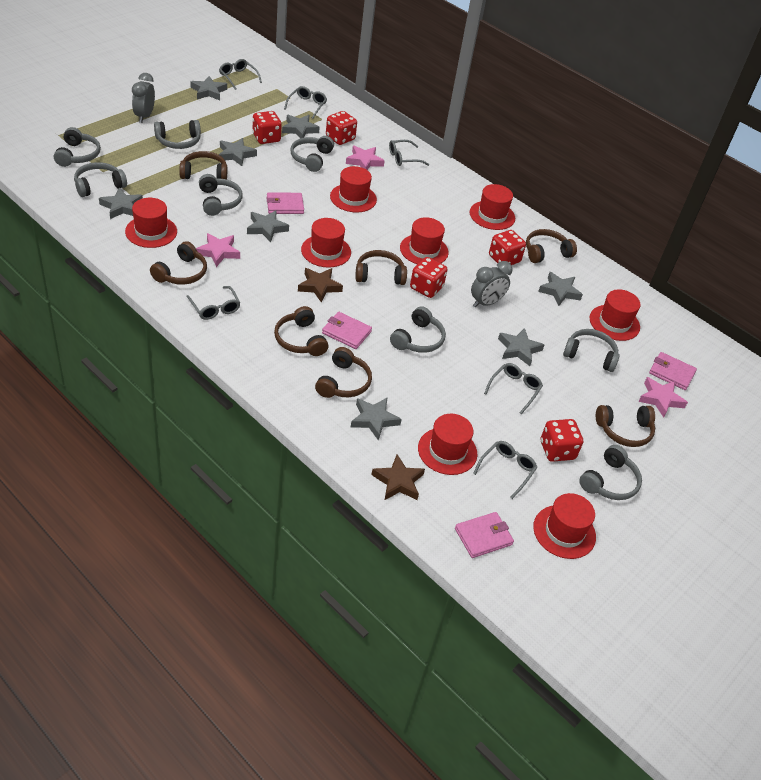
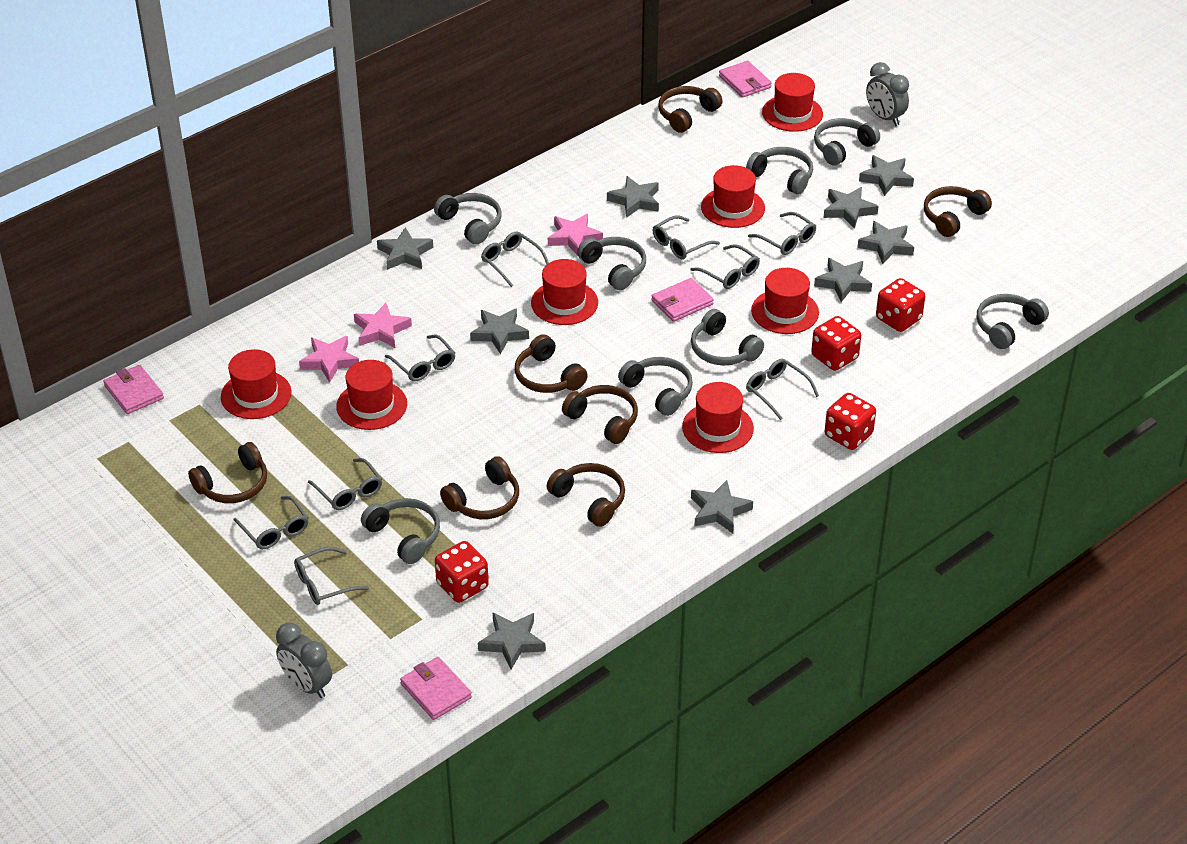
brown star: [298,268,343,302] [371,455,425,500] = 2 -> none = 0
grey glasses: [186,286,240,320] [219,59,262,90] [284,86,327,119] [389,140,429,166] [473,441,537,499] [484,363,543,414] = 6 -> [234,496,308,549] [294,547,369,605] [308,458,382,510] [385,335,455,381] [481,232,549,287] [653,215,720,259] [690,244,760,289] [746,359,819,420] [748,212,816,255] = 9
grey star: [99,188,143,219] [190,76,227,100] [219,138,257,166] [247,210,289,242] [282,115,320,138] [351,398,402,440] [498,328,544,366] [538,272,583,306] = 8 -> [377,227,433,270] [470,308,529,354] [478,613,546,669] [607,176,659,218] [691,480,753,533] [814,258,872,302] [824,187,879,228] [857,221,914,264] [859,155,914,196] = 9
red dice: [252,111,282,144] [326,111,357,145] [410,257,447,298] [489,230,526,265] [541,419,583,462] = 5 -> [435,541,489,603] [811,316,861,371] [825,393,876,450] [876,278,925,332] = 4
red hat: [125,198,177,248] [301,218,351,268] [330,166,377,212] [400,217,449,264] [418,414,477,475] [470,184,515,230] [533,493,596,559] [589,289,641,341] = 8 -> [221,349,291,419] [336,360,407,430] [531,259,598,325] [682,382,754,453] [701,165,765,228] [751,268,819,334] [762,73,823,132] = 7

